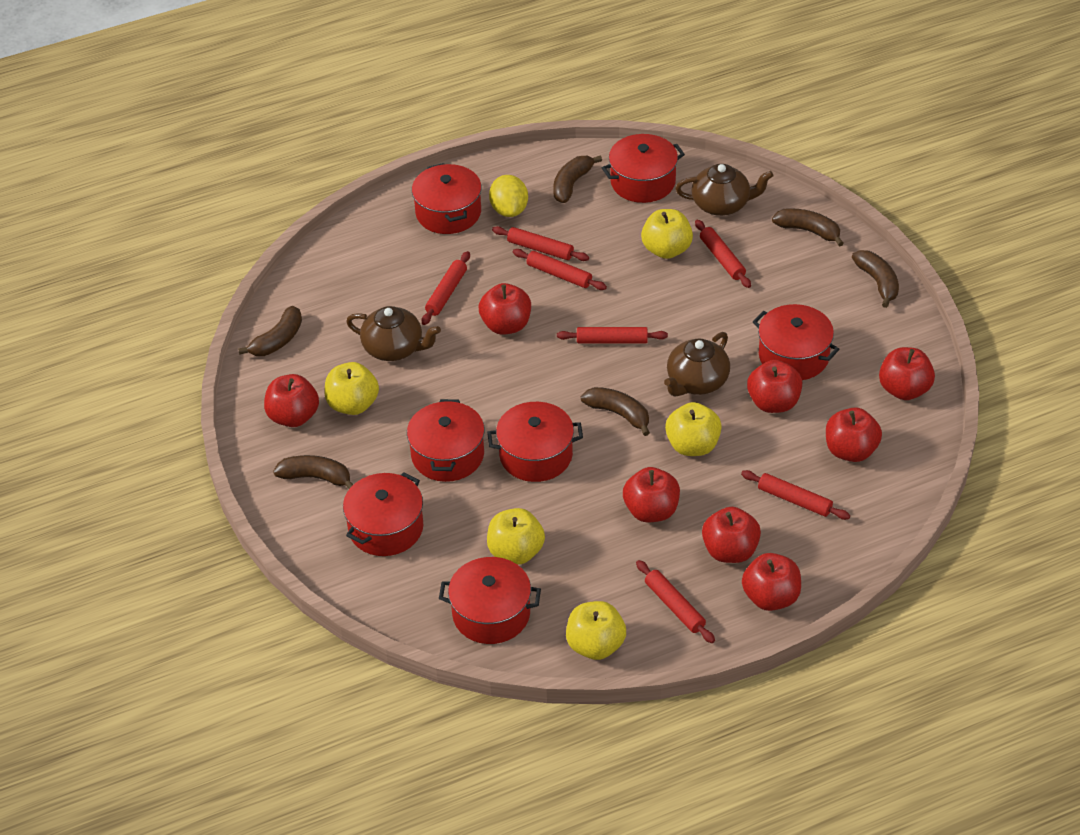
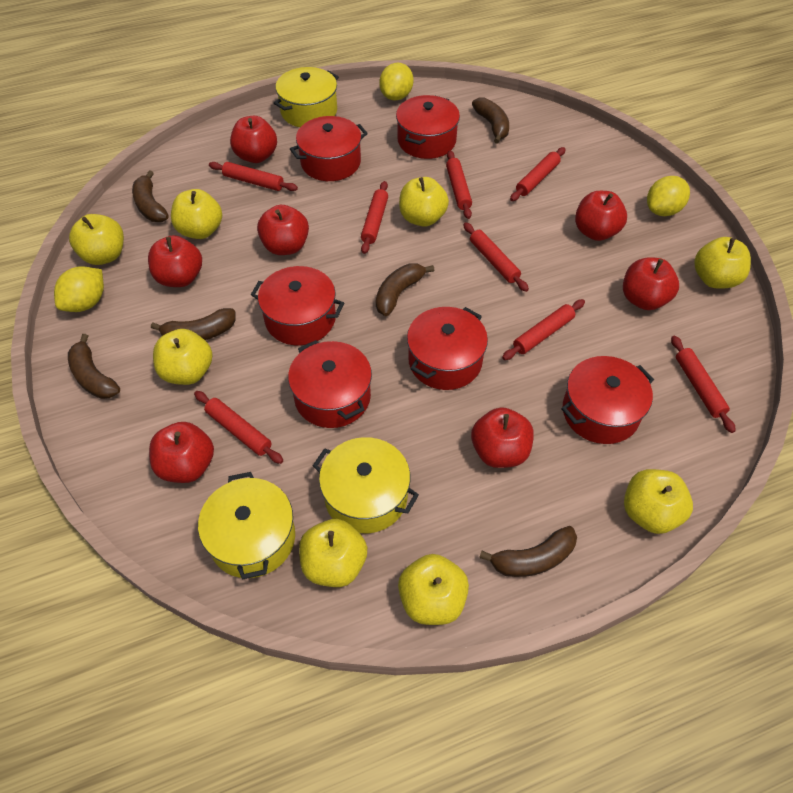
brown teapot: [346,306,441,361] [664,332,730,396] [676,164,773,216] = 3 -> none = 0
red apple: [264,374,319,427] [479,283,531,335] [623,467,680,522] [702,507,761,563] [742,553,801,611] [747,360,802,413] [826,407,882,462] [879,347,935,400] = 8 -> [148,235,202,287] [149,422,214,483] [230,116,277,163] [257,205,309,255] [471,407,534,468] [575,191,627,241] [623,257,679,310] = 7
red pot: [343,472,423,556] [407,399,485,482] [412,163,481,234] [439,557,541,644] [487,402,583,482] [602,134,685,203] [753,304,839,380] = 7 -> [251,266,344,345] [288,340,372,428] [290,116,368,181] [396,95,460,159] [407,307,488,390] [561,356,654,444] = 6
red rolling pin: [422,251,470,325] [492,226,589,261] [513,249,607,290] [557,327,668,344] [636,560,715,643] [695,220,751,288] [741,470,850,520] = 7 -> [194,391,283,464] [209,162,298,191] [361,181,388,254] [446,150,472,219] [463,222,529,292] [502,299,585,360] [510,147,565,201] [671,335,735,433] = 8
yellow apple: [324,362,379,415] [487,508,545,565] [566,601,626,660] [641,209,693,259] [665,402,722,456] = 5 -> [69,214,124,265] [153,329,212,385] [171,189,222,239] [299,519,367,587] [398,554,469,625] [399,177,449,227] [624,469,693,534] [694,237,751,289] = 8
yellow lemon: [489,175,528,217] = 1 -> [54,266,104,312] [379,63,413,101] [647,176,690,216] = 3
yellow pot: none = 0 -> [198,472,295,579] [274,67,339,127] [313,437,419,533] = 3

